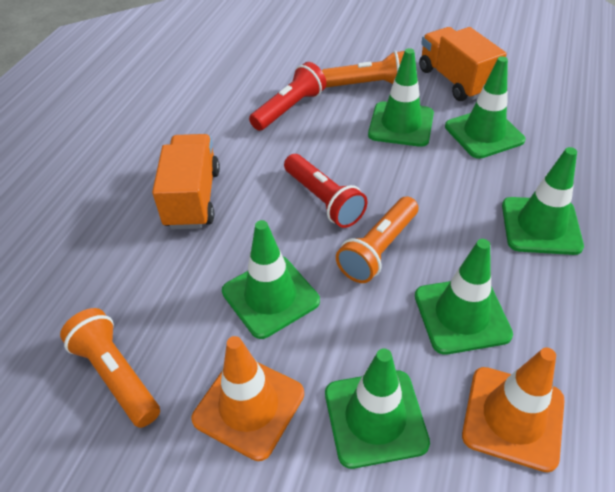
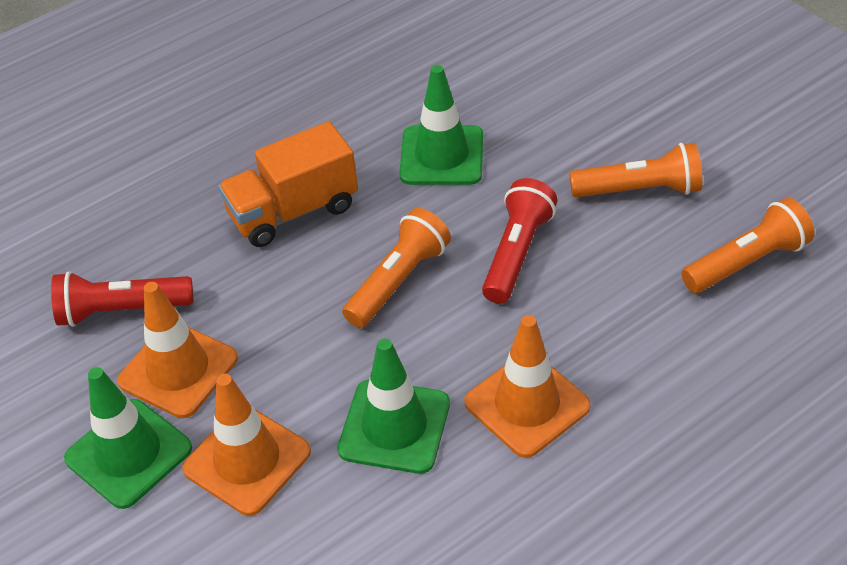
green traffic cone: [222,220,320,339] [325,348,430,469] [368,48,434,147] [415,239,513,355] [445,56,525,159] [502,147,584,255] = 6 -> [64,367,192,509] [338,338,450,474] [400,65,483,185] = 3
orange traffic cone: [192,336,304,461] [462,348,565,472] = 2 -> [117,282,238,418] [182,374,311,516] [464,315,591,458] = 3
orange truck: [152,134,220,229] [419,27,507,101] = 2 -> [218,122,358,247] = 1

